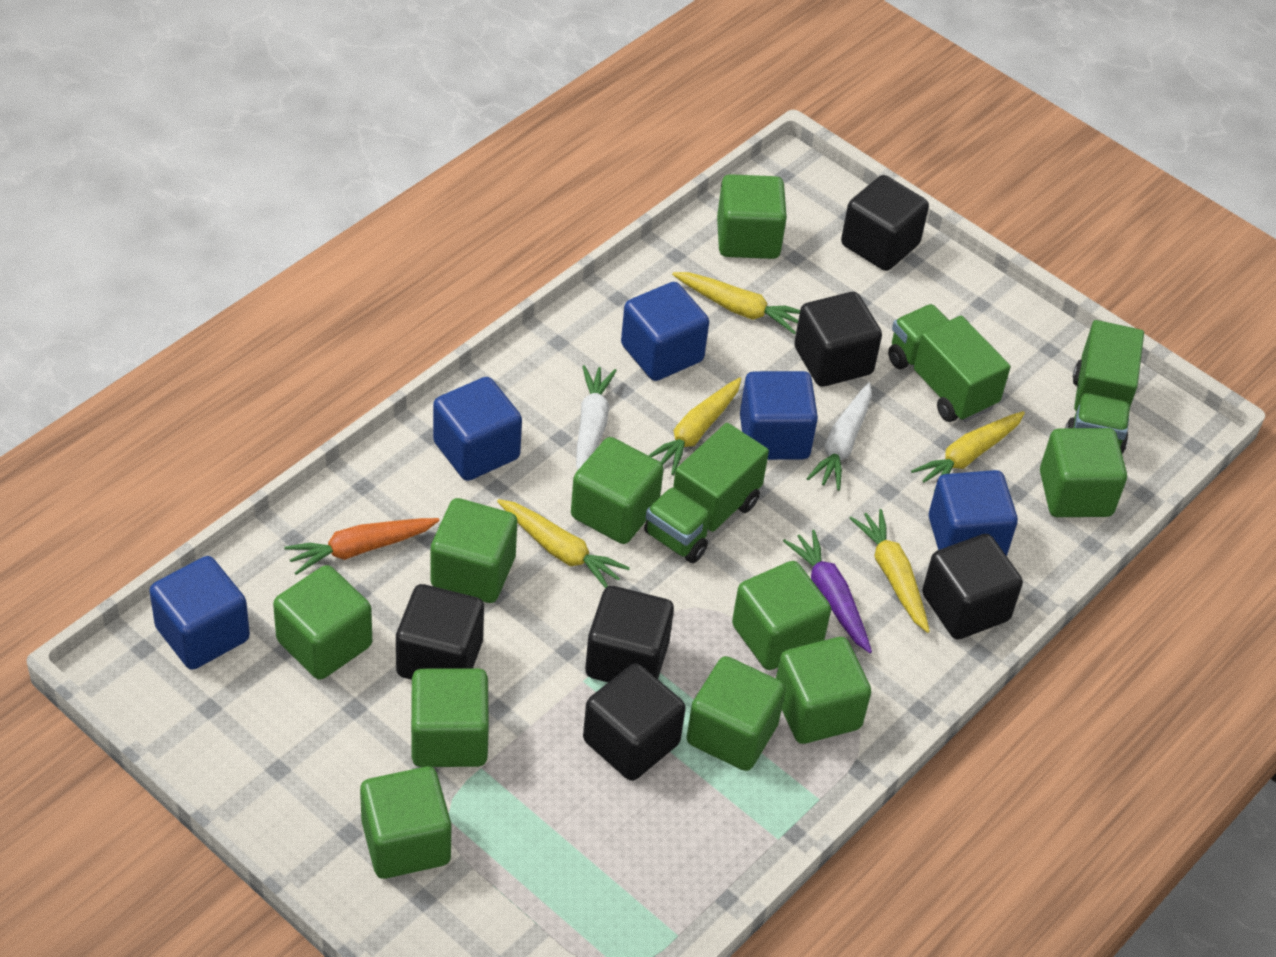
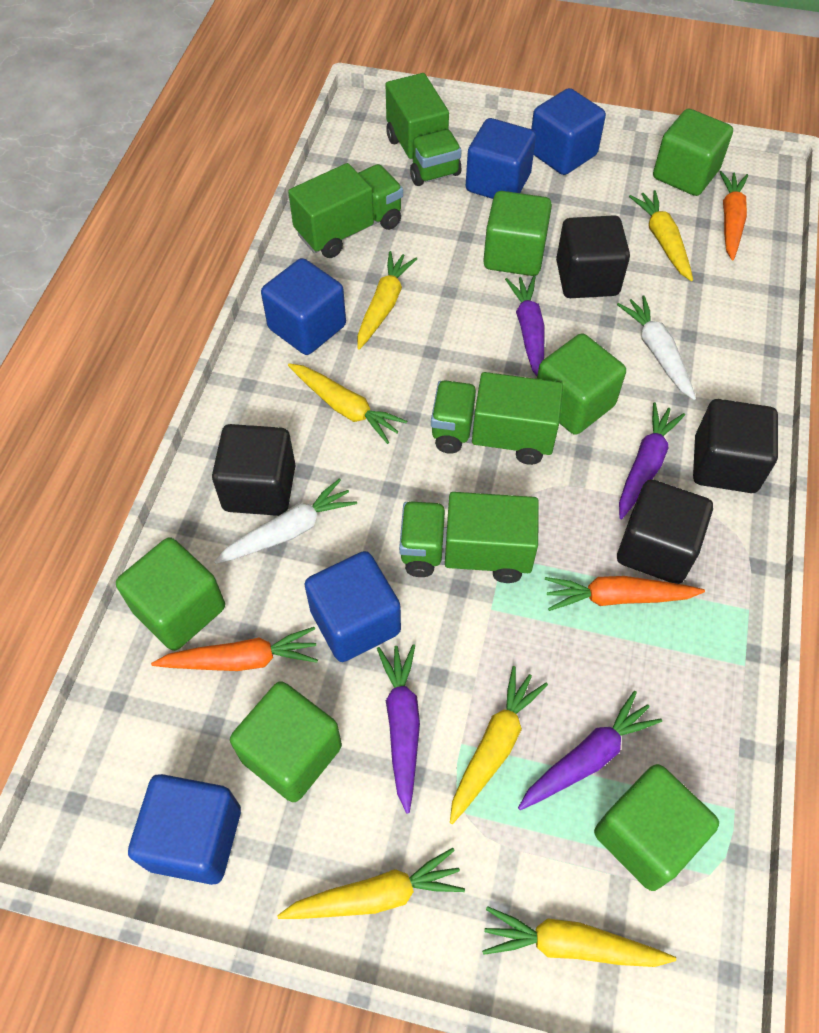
black cube: [396,584,484,680] [583,663,686,781] [585,586,674,682] [794,292,882,387] [841,175,929,271] [922,534,1023,639] = 6 -> [212,424,296,516] [556,215,630,298] [617,479,713,584] [693,399,778,493] = 4
green cube: [273,565,372,680] [360,766,451,879] [411,668,489,767] [431,498,517,603] [571,437,664,544] [686,656,786,771] [717,174,787,259] [732,561,831,670] [776,637,871,744] [1040,428,1127,517] = 10 -> [116,537,225,651] [230,681,342,802] [483,191,552,276] [537,333,626,435] [594,764,719,891] [653,109,733,196] = 6
green truck: [644,423,769,563] [888,304,1010,422] [1065,320,1144,454] = 3 -> [288,163,403,258] [386,73,462,186] [399,492,539,583] [431,372,563,465] = 4
orange carrot: [284,518,440,575] = 1 -> [151,627,318,671] [545,576,705,611] [720,171,748,260] = 3
purple carrot: [783,530,872,653] = 1 -> [377,644,420,813] [505,276,545,376] [518,691,662,810] [619,402,685,519] = 4
yellow carrot: [497,499,630,588] [648,377,741,475] [672,272,800,334] [850,509,930,633] [911,411,1025,491] = 5 -> [277,848,465,919] [288,363,407,444] [357,251,417,350] [450,666,548,824] [482,906,676,967] [629,190,693,281] = 6

